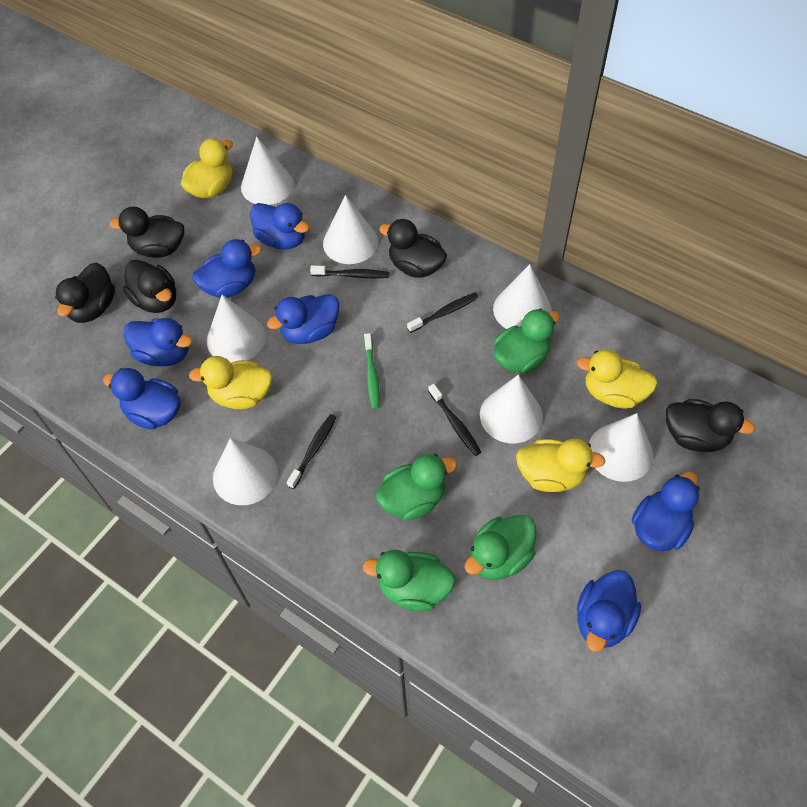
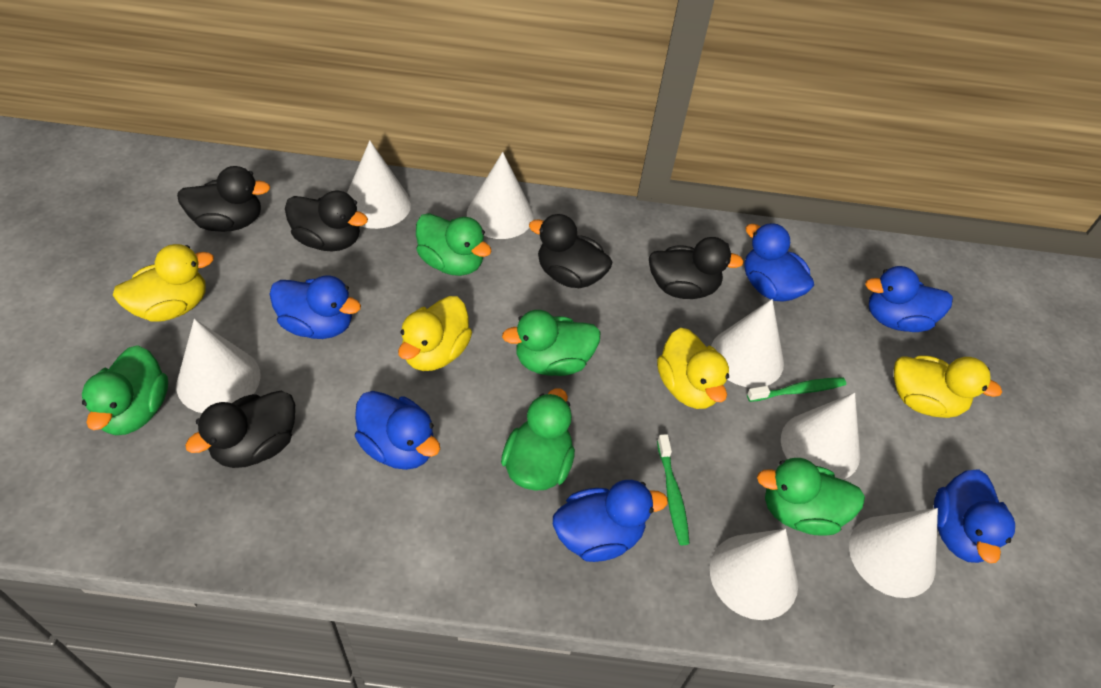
black toothbrush: [287,414,336,489] [310,265,389,278] [407,293,479,333] [428,384,481,456] = 4 -> none = 0
blue duck: [103,368,180,430] [123,318,192,366] [192,239,262,298] [250,203,309,250] [267,294,339,344] [577,570,641,652] [632,471,700,551] = 7 -> [269,275,361,339] [355,391,440,470] [553,480,668,562] [744,223,814,302] [865,266,953,332] [934,469,1015,563] = 6
green duck: [362,550,456,612] [376,454,457,521] [464,515,536,580] [493,309,560,374] = 4 -> [82,345,168,435] [416,213,492,276] [501,388,575,490] [502,310,600,376] [757,458,865,536] = 5
green toothbrush: [364,333,380,409] = 1 -> [657,434,690,545] [747,378,846,402] = 2

